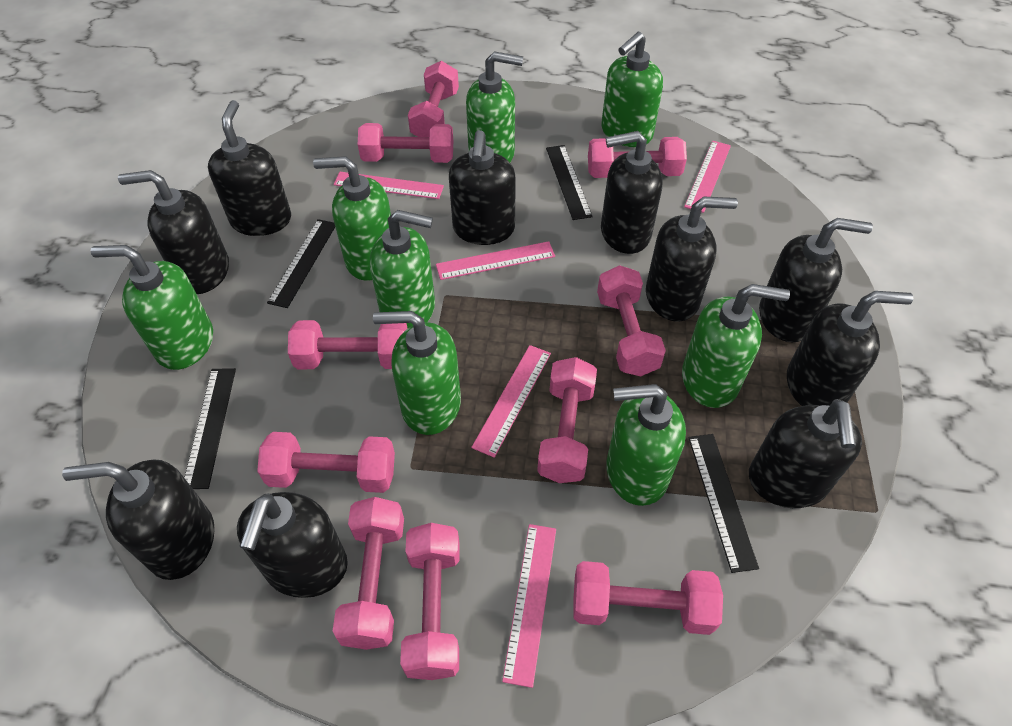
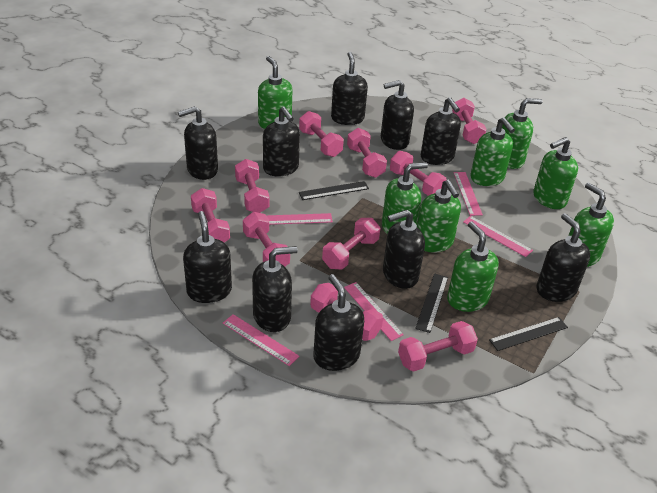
black ruler: [184,368,236,489] [267,219,335,308] [546,145,593,220] [688,434,759,573] = 4 -> [299,181,369,200] [415,273,448,333] [489,317,568,351] = 3

